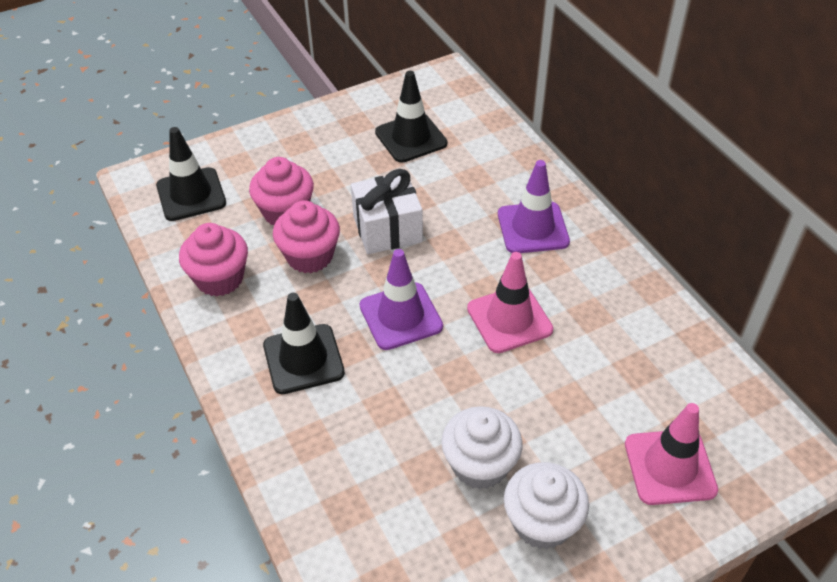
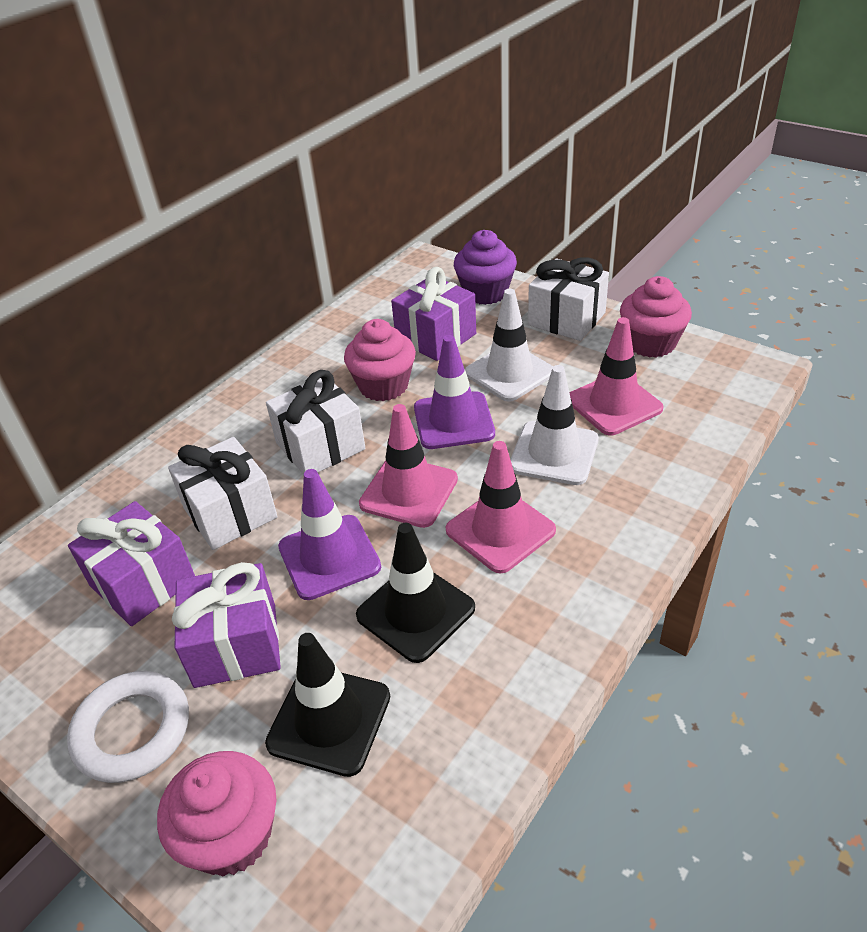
black traffic cone: [156,127,226,221] [263,293,345,394] [375,71,447,163] = 3 -> [265,633,390,777] [356,523,475,663] = 2
pink traffic cone: [467,252,553,353] [625,403,718,505] = 2 -> [359,404,458,528] [446,441,556,573] [570,317,663,435] = 3
purple cupcake: none = 0 -> [454,230,517,305] = 1
purple gift: none = 0 -> [68,501,195,626] [172,562,281,688] [391,267,476,361] = 3
white cupcake: [441,406,523,489] [504,462,589,549] = 2 -> none = 0
white gift: [351,169,423,254] = 1 -> [168,437,278,550] [266,370,365,475] [528,257,609,341] = 3
white ring: none = 0 -> [67,671,189,783] = 1
white traffic cone: none = 0 -> [465,289,553,402] [510,365,599,485] = 2

